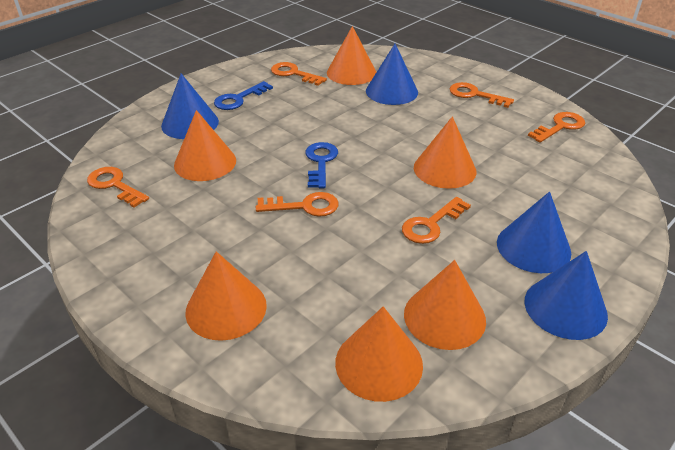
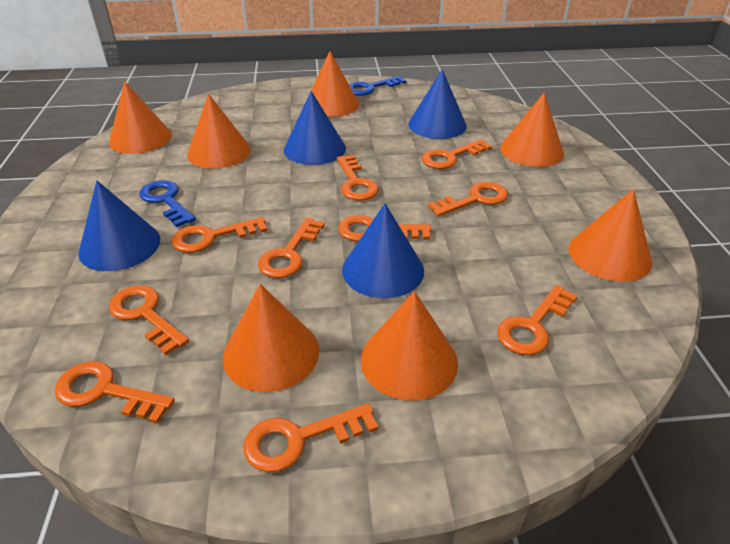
orange cone: [174,110,236,181] [185,251,267,341] [327,26,376,85] [335,306,423,402] [404,260,486,350] [414,116,477,189] = 6 -> [109,81,172,154] [187,94,251,168] [223,284,319,392] [305,51,359,117] [361,291,458,401] [500,93,564,167] [569,189,652,282] = 7
orange key: [87,167,149,207] [256,192,339,217] [271,62,327,86] [402,197,471,244] [450,82,514,108] [528,112,585,143] = 6 -> [55,361,175,424] [109,285,189,355] [172,217,267,253] [243,403,378,472] [258,218,325,278] [337,155,379,201] [338,215,431,241] [422,139,492,169] [428,182,508,217] [497,285,577,355] = 10

